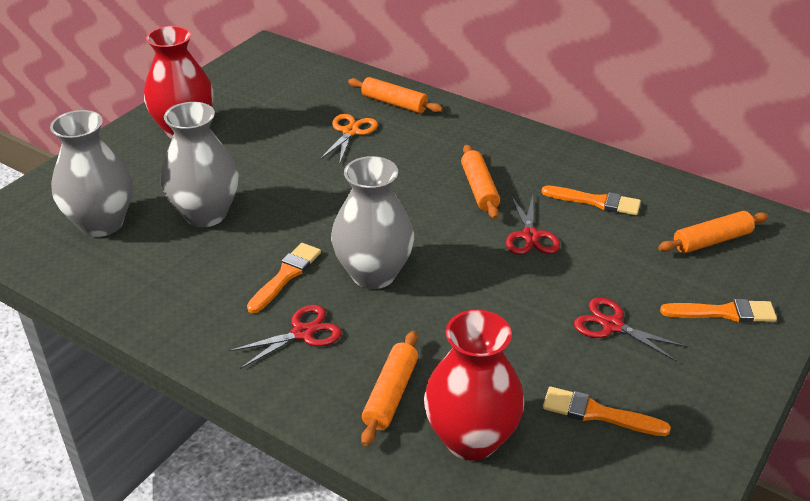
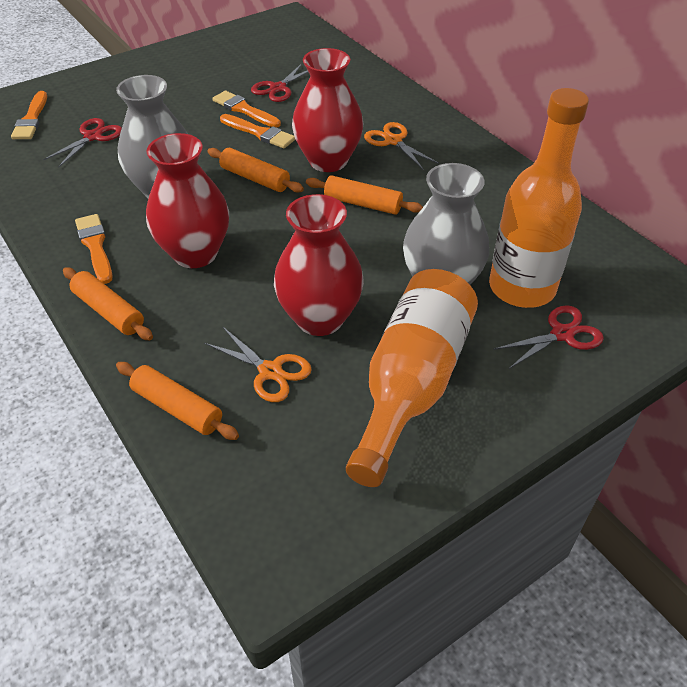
grey vase: [50,110,132,237] [161,102,239,227] [331,156,414,289] = 3 -> [116,75,188,198] [403,163,489,285] = 2
orange bottle: none = 0 -> [346,269,478,487] [489,88,589,308] = 2
orange scissors: [320,114,378,162] = 1 -> [204,326,312,402] [364,122,439,169] = 2
red vase: [144,26,214,139] [424,310,524,461] = 2 -> [146,133,229,268] [274,194,364,336] [292,48,363,172] = 3

